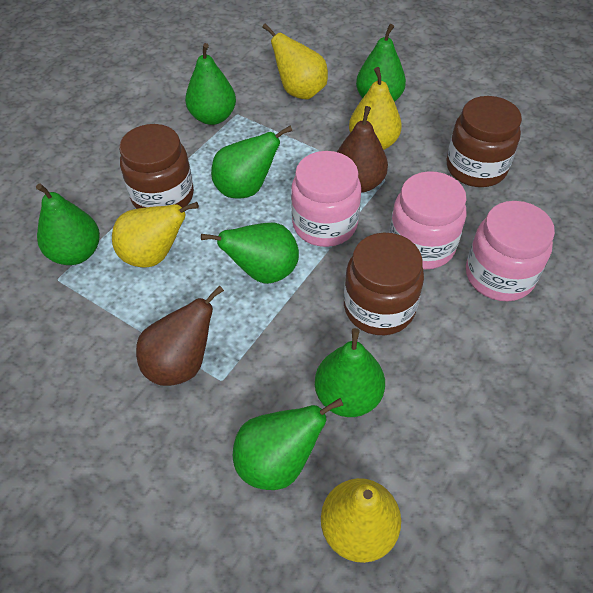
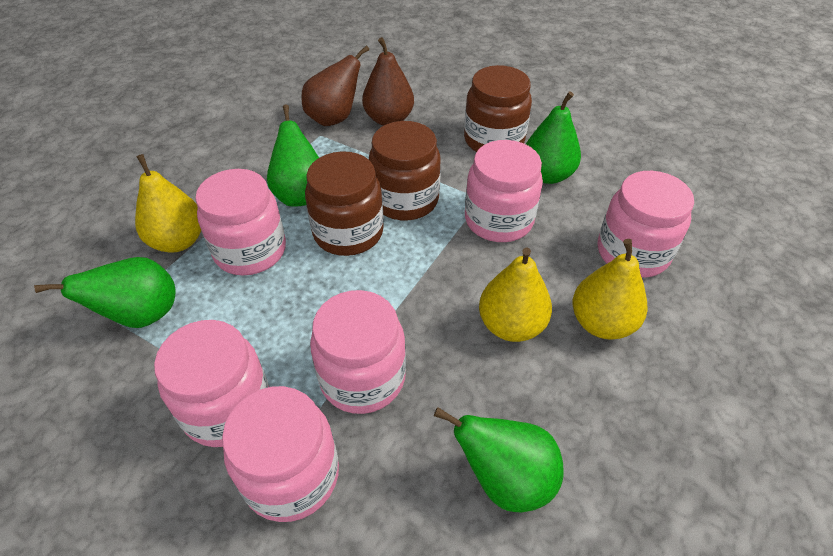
green pear: [36,183,100,265] [185,43,236,125] [201,223,299,284] [211,125,293,198] [233,398,343,490] [315,328,385,417] [356,24,406,102] = 7 -> [34,257,175,328] [267,105,319,207] [434,407,564,512] [526,91,581,184] = 4
pink jar: [291,151,361,247] [390,171,466,269] [466,201,555,301] = 3 -> [154,320,269,447] [195,169,286,275] [222,386,339,522] [310,290,406,414] [465,140,543,242] [598,171,694,278] = 6
yellow pear: [112,202,199,267] [262,24,328,99] [321,478,401,563] [349,67,402,150] = 4 -> [135,154,201,253] [479,248,552,342] [572,239,647,340] = 3

